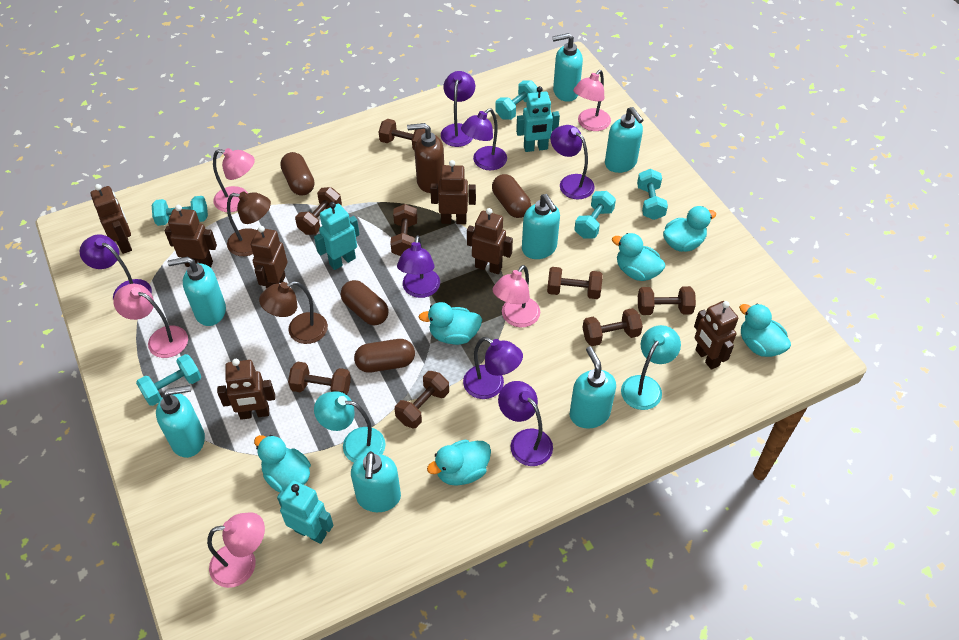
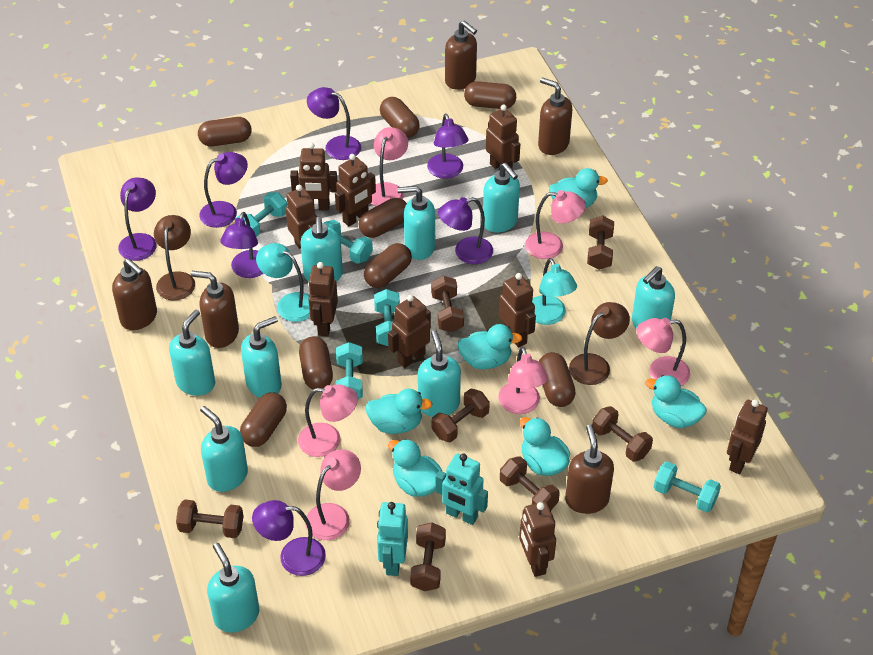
brown capsule: [280,152,314,196] [341,280,389,325] [354,339,415,373] [492,174,531,218] = 4 -> [198,117,252,146] [240,392,287,447] [299,336,333,389] [358,198,407,238] [364,243,412,288] [380,97,420,138] [464,81,516,109] [539,352,576,407] = 8
brown dumbbell: [288,361,351,395] [295,187,342,235] [379,119,425,150] [390,204,417,256] [395,371,449,428] [547,267,602,299] [583,308,643,346] [638,286,696,315] = 8 -> [176,500,243,538] [410,523,446,591] [431,276,464,332] [432,389,490,442] [500,456,560,510] [587,215,614,270] [592,406,653,462] = 7
brown robot: [90,184,132,254] [165,205,217,268] [217,359,275,420] [251,226,287,289] [430,160,476,224] [467,208,513,274] [694,301,738,370] = 7 -> [286,185,317,249] [290,143,337,211] [308,262,338,337] [335,154,376,226] [388,295,431,368] [486,105,520,170] [499,273,536,347] [519,502,556,577] [727,400,768,474] = 9
brown soap dispenser: [407,123,444,193] = 1 -> [112,259,157,330] [191,271,239,348] [445,20,477,90] [538,77,573,155] [565,424,614,514] = 5
pink lamp: [113,284,188,358] [207,512,265,588] [213,148,255,212] [493,265,540,328] [573,70,611,131] = 5 -> [298,384,358,457] [305,449,361,540] [371,127,408,206] [498,347,548,414] [525,190,586,259] [636,318,690,386] = 6
turquoise robot: [277,480,333,544] [314,202,360,270] [516,86,560,152] = 3 -> [377,502,408,576] [436,453,488,525] = 2
turquoise soap dispenser: [156,385,205,458] [168,257,226,326] [351,451,401,512] [522,194,560,259] [553,33,583,102] [570,346,616,429] [605,107,643,173] = 7 -> [169,310,215,396] [200,406,248,492] [207,543,259,633] [241,316,282,398] [300,217,343,282] [397,186,435,260] [418,330,461,417] [483,163,520,233] [632,266,675,329] = 9

